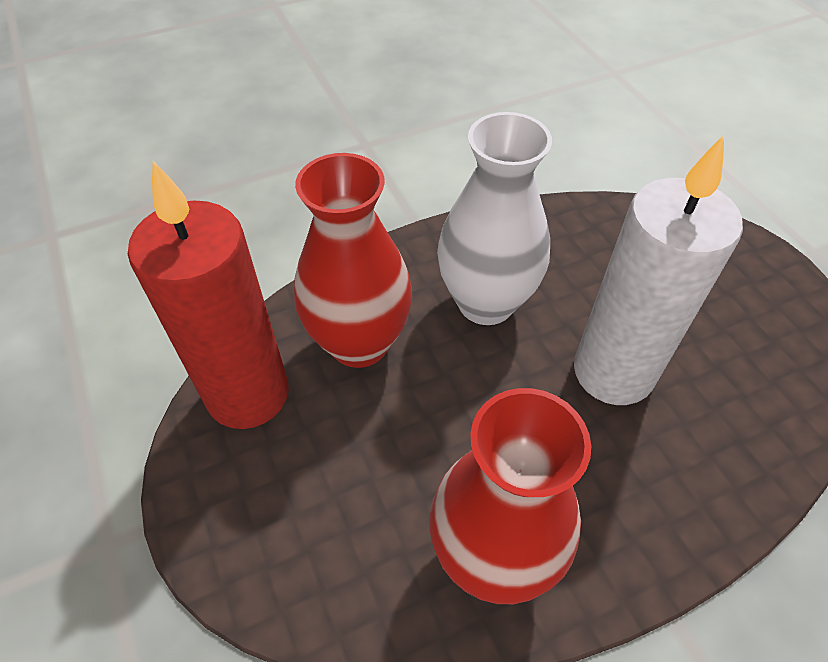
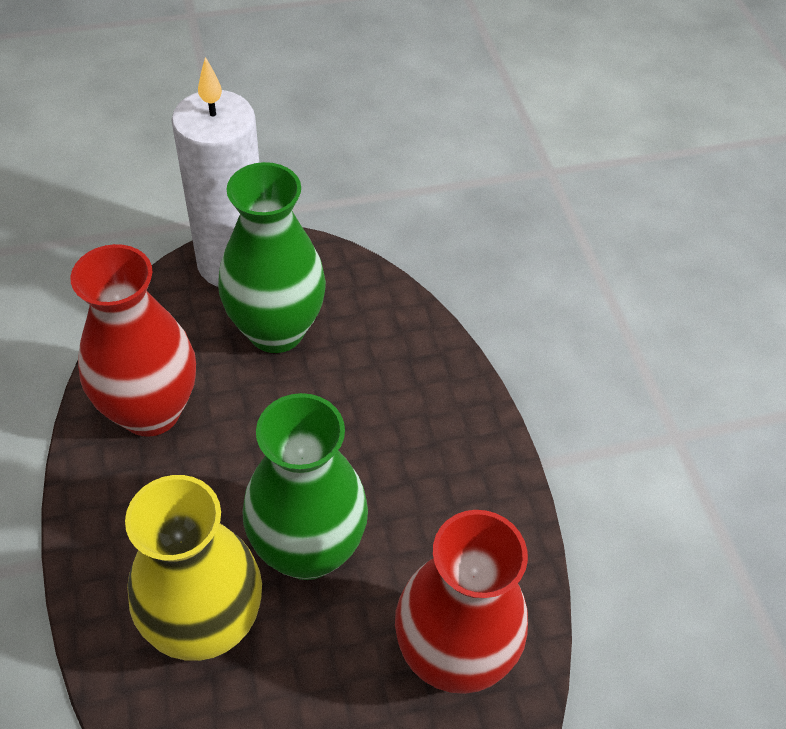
green vase: none = 0 -> [218,162,326,353] [243,393,368,580] = 2
red candle: [128,161,289,429] = 1 -> none = 0
white vase: [437,112,552,325] = 1 -> none = 0
yellow vase: none = 0 -> [125,475,262,661] = 1

